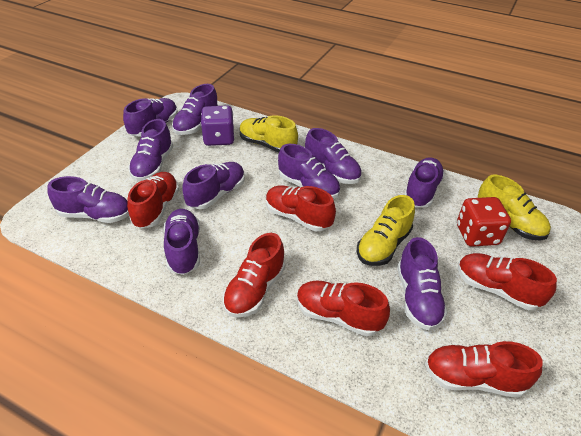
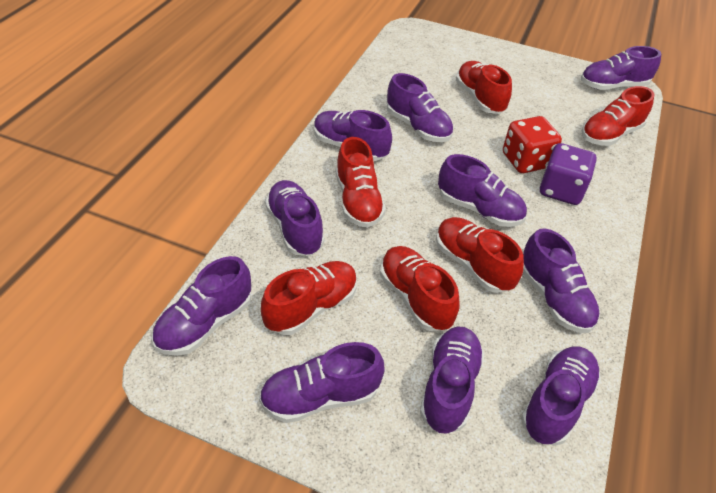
yellow shoe: [240,115,298,152] [357,195,415,266] [478,175,551,241] = 3 -> none = 0

